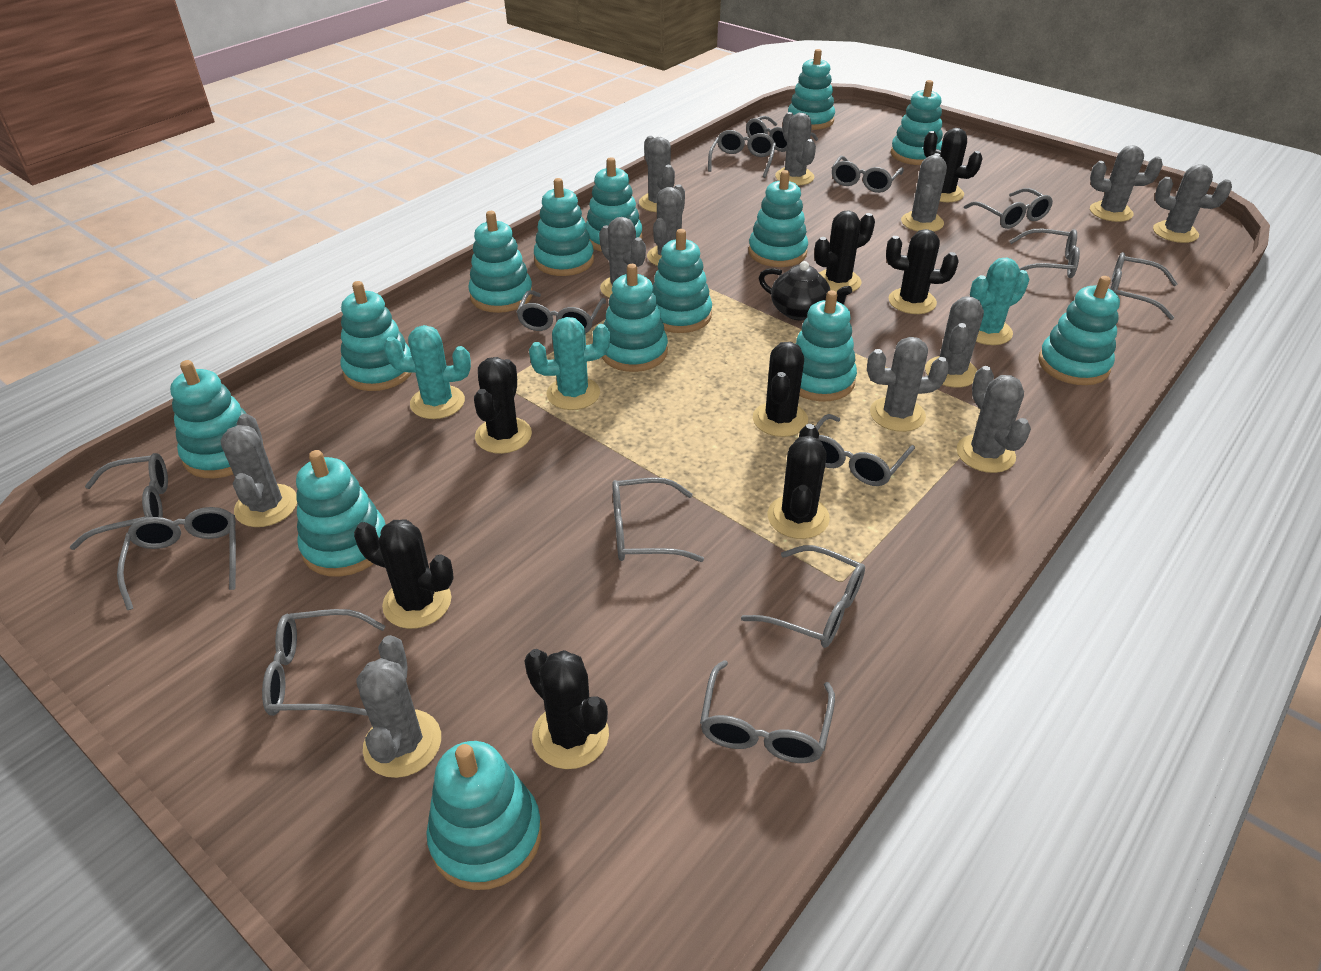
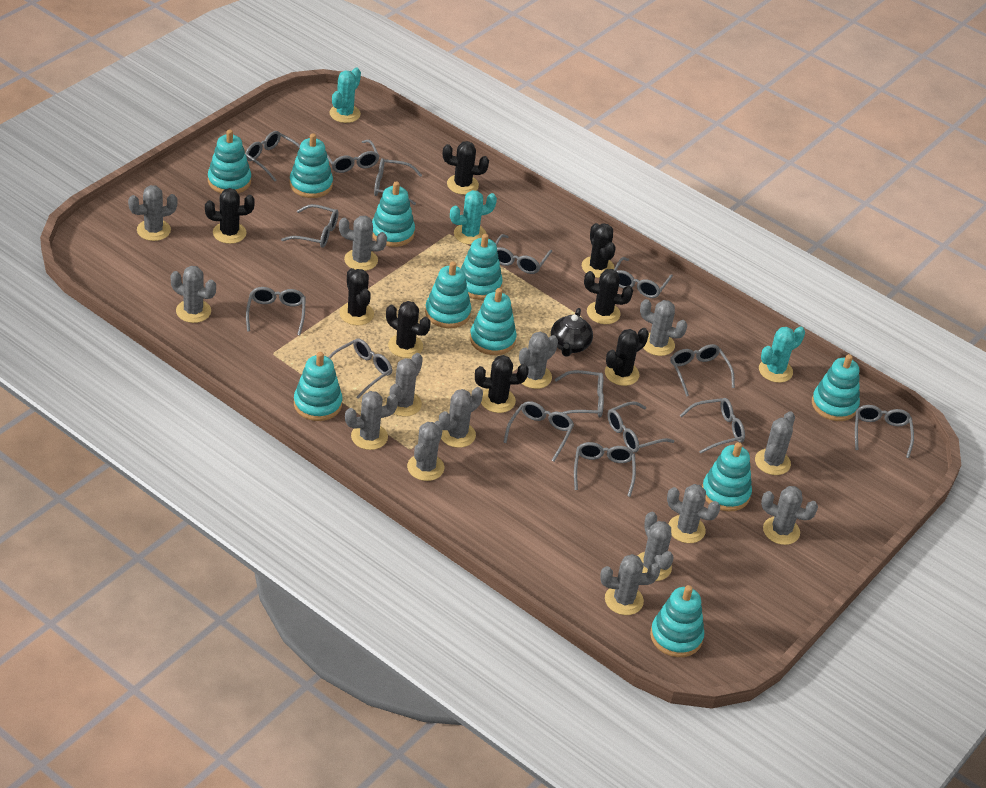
grey cactus: [221,413,297,527] [356,635,441,778] [599,217,646,298] [639,136,675,212] [647,185,685,266] [775,112,816,186] [867,337,950,432] [901,153,947,232] [925,296,984,388] [957,366,1031,473] [1090,145,1163,222] [1153,164,1232,243] = 12 -> [128,185,177,241] [170,266,216,323] [339,216,387,271] [345,391,398,450] [386,353,423,416] [407,421,444,481] [439,387,483,448] [519,332,558,389] [600,554,660,615] [637,512,674,581] [640,299,687,356] [667,484,720,543] [755,411,795,475] [761,486,818,545] = 14
grey glasses: [70,453,168,550] [117,507,236,610] [262,609,386,716] [516,290,606,334] [612,477,704,562] [700,660,835,763] [708,130,776,178] [741,545,865,648] [746,116,818,152] [815,414,915,486] [832,156,904,193] [964,188,1053,229] [1010,229,1080,278] [1110,252,1178,320] = 14 -> [245,131,300,182] [246,287,306,335] [281,204,339,248] [327,140,379,173] [328,338,392,399] [374,158,422,205] [495,234,552,274] [503,401,574,462] [555,370,604,417] [574,442,636,497] [607,401,674,452] [614,257,673,298] [670,344,735,397] [680,398,745,454] [855,405,914,458] = 15
turquoise stacking toy: [170,360,247,478] [296,450,386,577] [340,281,412,391] [426,741,542,890] [468,211,532,313] [534,178,594,276] [586,157,643,252] [602,264,668,372] [653,229,712,333] [748,170,808,267] [788,49,835,130] [795,290,857,402] [891,80,943,165] [1038,276,1120,385] = 14 -> [208,130,251,193] [290,133,333,198] [294,352,342,421] [372,181,415,247] [425,262,471,328] [461,234,503,300] [470,288,517,355] [650,585,704,657] [702,442,752,511] [812,354,860,421] = 10

